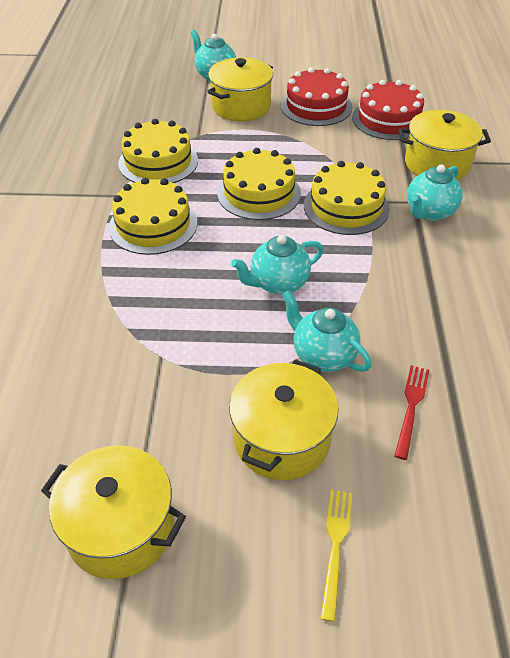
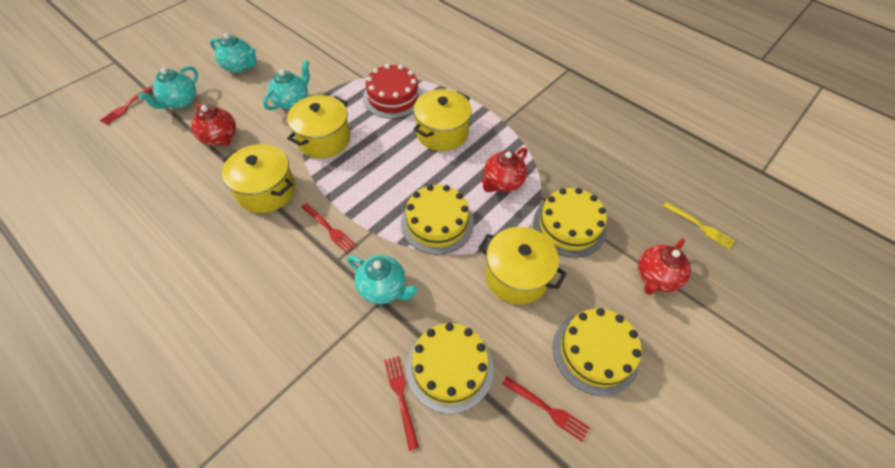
red cake: [281,67,353,126] [352,80,424,140] = 2 -> [363,64,423,119] = 1
red fork: [394,365,429,460] = 1 -> [99,85,153,125] [301,203,356,253] [384,356,419,451] [502,376,590,442] = 4
red teapot: none = 0 -> [191,103,236,146] [481,148,527,192] [638,239,691,295] = 3

